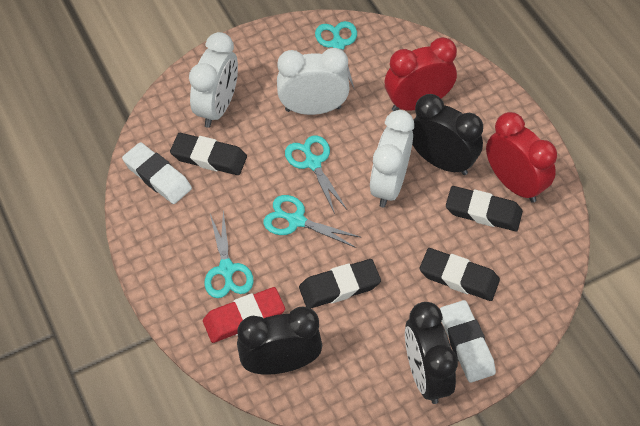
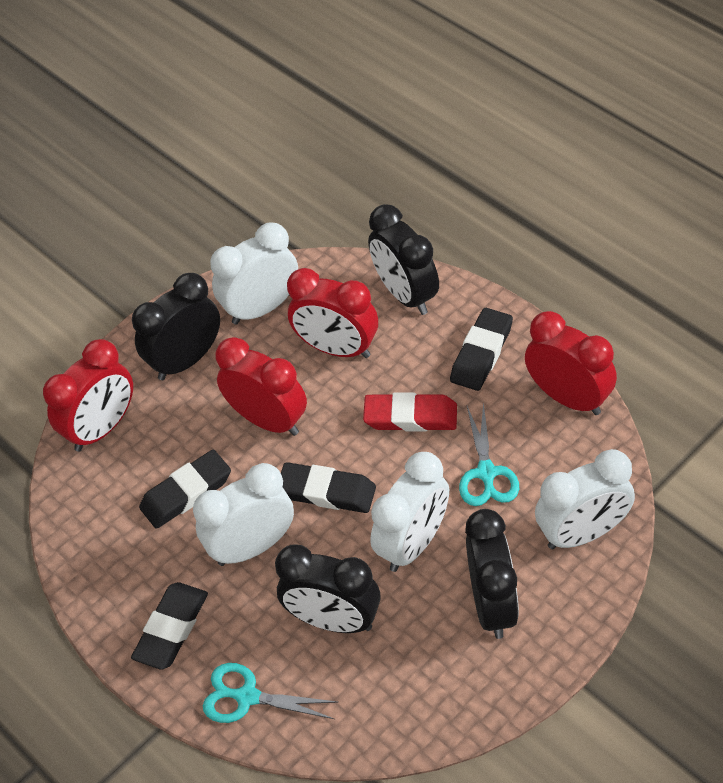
black clock: [237,307,322,375] [405,302,458,404] [412,94,483,175] = 3 -> [132,273,220,380] [275,545,380,633] [368,204,439,315] [465,509,519,639] = 4
red clock: [385,37,457,111] [486,112,557,203] = 2 -> [43,339,133,452] [216,337,307,436] [287,268,378,358] [525,311,617,415] = 4
turquoise scissors: [205,211,254,298] [263,195,362,248] [285,135,347,214] [315,21,357,90] = 4 -> [203,663,338,723] [459,402,519,506] = 2
white clock: [189,32,238,128] [277,48,350,115] [370,110,414,208] = 3 -> [193,463,294,566] [210,222,298,325] [370,452,449,572] [535,449,635,549] = 4
white eraser: [122,142,192,204] [440,300,496,383] = 2 -> none = 0

